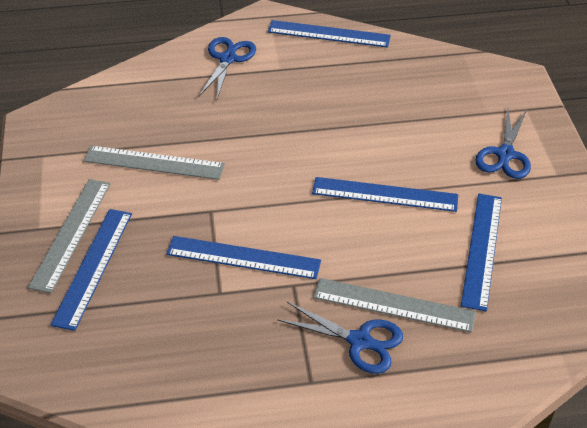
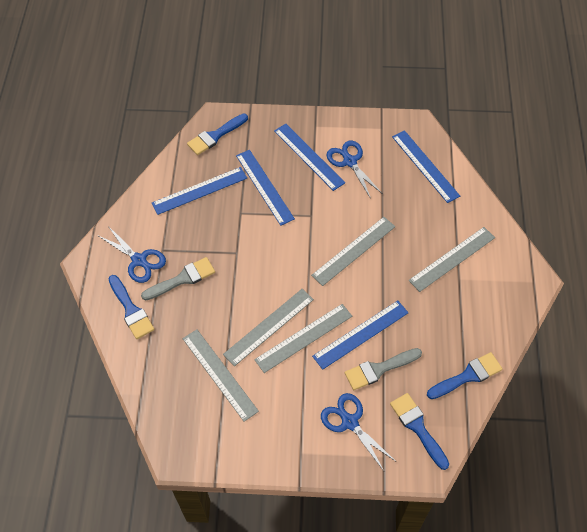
blue brush: none = 0 -> [109,275,154,339] [187,114,248,155] [390,393,449,470] [427,352,503,399] = 4
grey brush: none = 0 -> [141,257,215,300] [345,348,422,390] = 2
grey ruler: [28,179,111,293] [84,146,225,180] [313,278,476,333] = 3 -> [183,329,259,422] [223,289,314,366] [254,304,352,373] [311,217,395,286] [409,227,495,292] = 5

